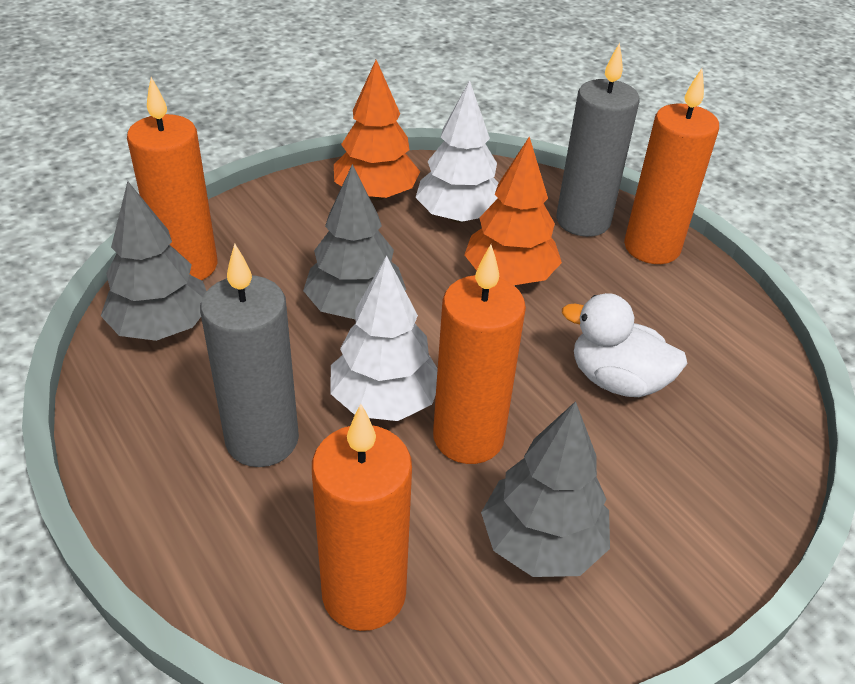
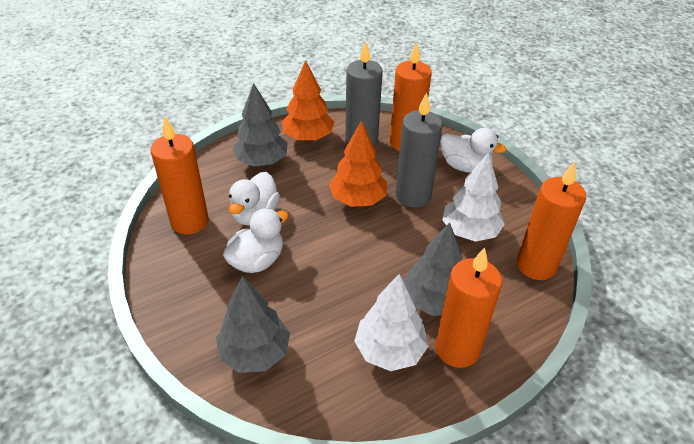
white duck: [562,293,687,397] = 1 -> [223,208,289,273] [229,172,280,226] [440,128,507,173] = 3

